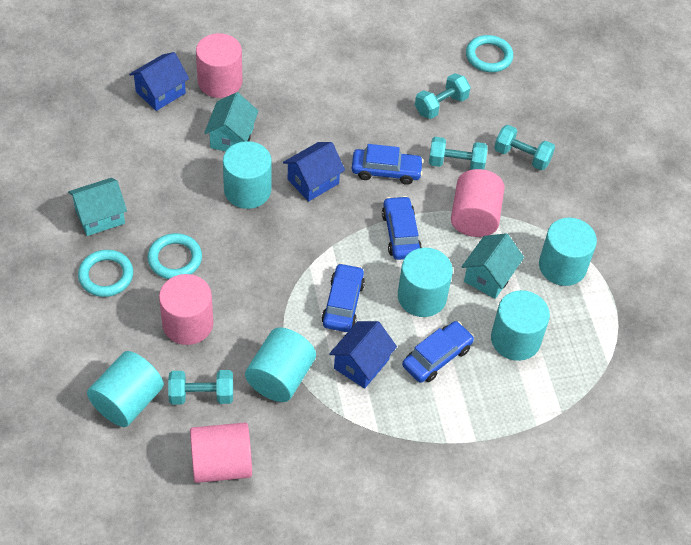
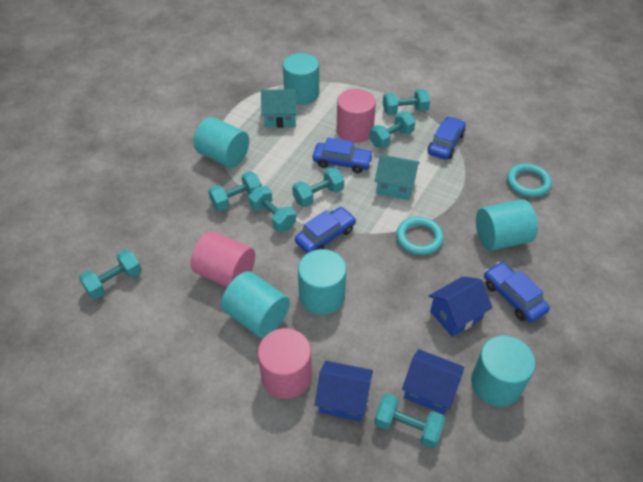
pink cylinder: [159,274,213,345] [190,422,252,483] [196,33,242,98] [451,169,505,237] = 4 -> [191,231,255,287] [258,328,312,399] [337,89,376,143] = 3
turquoise dumbbell: [168,370,233,405] [415,73,471,119] [429,137,487,170] [494,125,555,170] = 4 -> [79,249,142,299] [208,171,262,211] [249,186,296,232] [292,167,344,207] [369,111,416,148] [374,393,445,448] [383,89,430,115] = 7
turquoise house: [68,178,127,236] [204,92,259,151] [462,233,524,299] = 3 -> [261,89,297,128] [375,154,420,200] = 2
turquoise ring: [78,250,133,297] [148,233,202,279] [466,35,513,72] = 3 -> [396,217,444,255] [507,163,552,197] = 2

